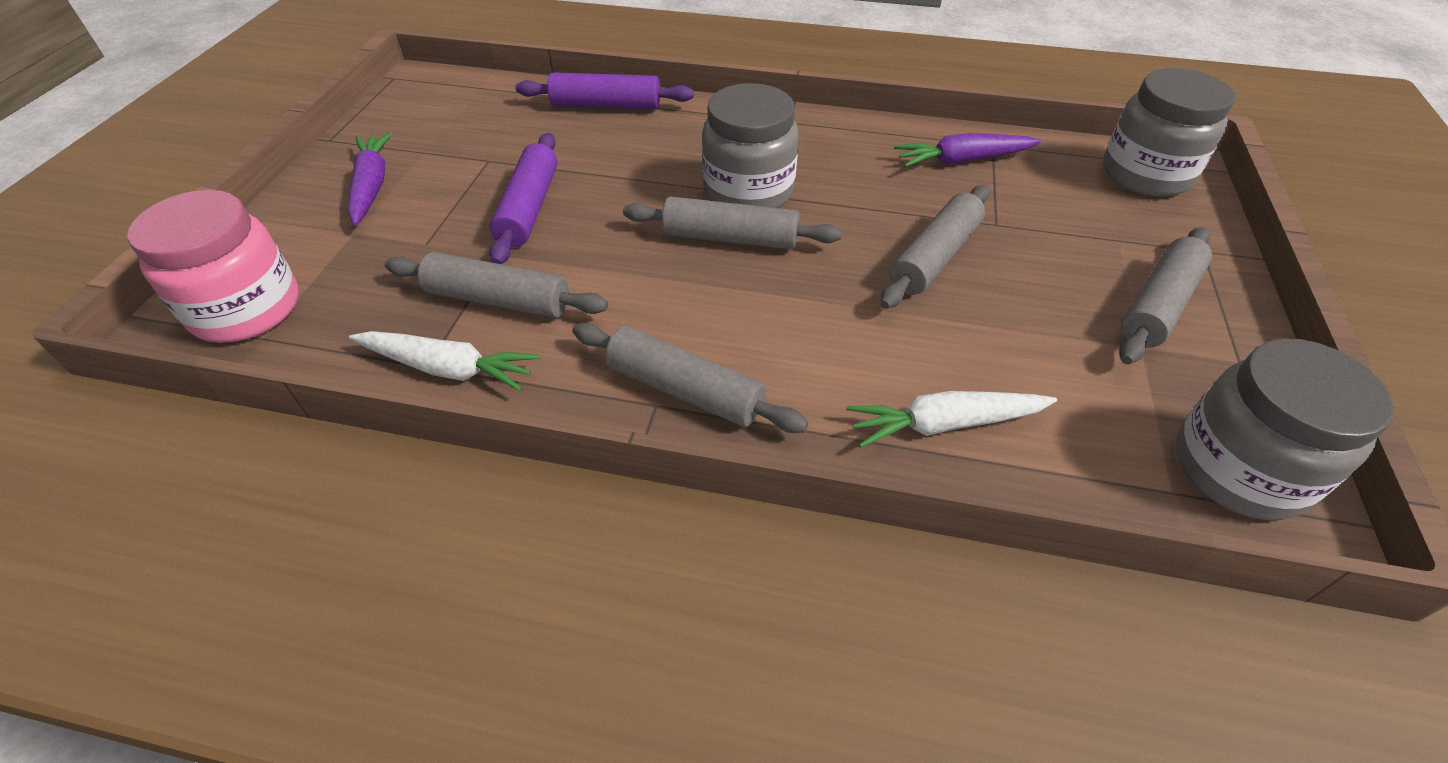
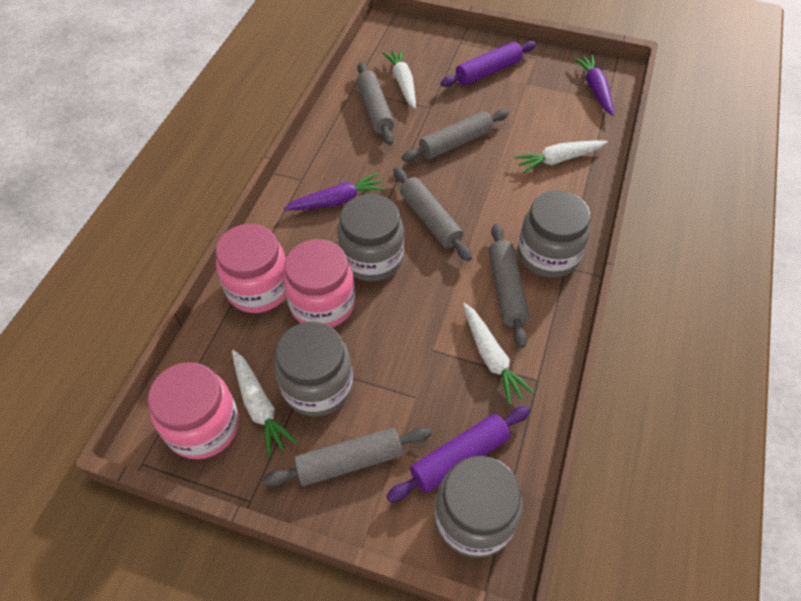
grey jar: [702,83,799,208] [1103,68,1235,197] [1175,338,1394,520] = 3 -> [274,321,353,416] [337,194,404,281] [435,456,522,558] [518,190,591,278] = 4
pink jar: [127,190,299,343] = 1 -> [148,362,239,459] [216,224,286,313] [283,239,355,328] = 3
white carrot: [349,331,539,392] [846,391,1057,448] = 2 -> [232,350,297,457] [382,49,416,109] [463,303,535,405] [514,140,608,173] = 4

